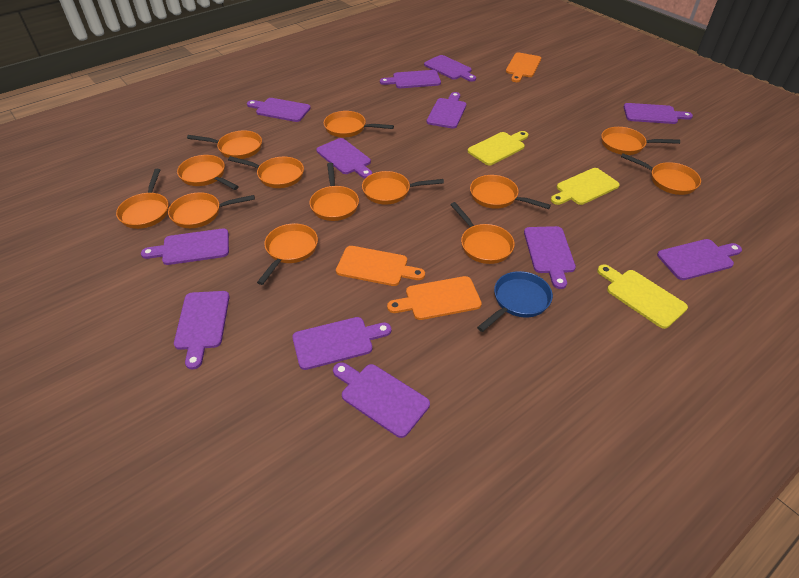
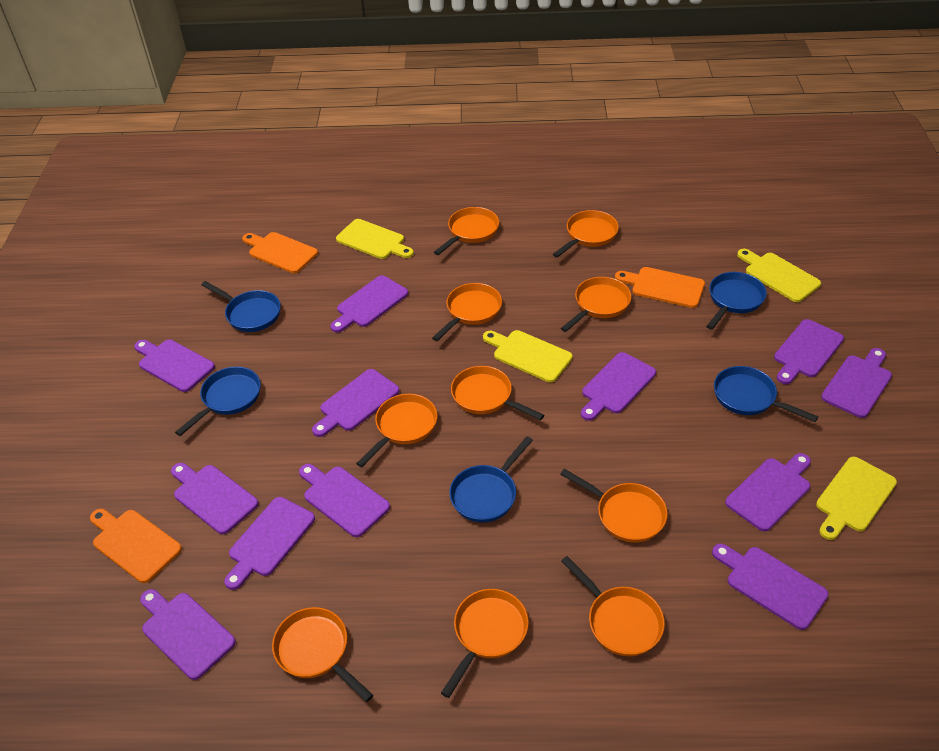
blue pan: [477,271,553,332] = 1 -> [175,367,261,436] [201,281,281,332] [449,436,533,523] [706,272,767,330] [714,366,818,422] = 5
orange pan: [116,169,169,229] [168,192,255,228] [177,155,239,190] [187,131,262,159] [228,156,304,188] [257,223,318,285] [309,163,359,221] [324,111,394,137] [362,171,444,205] [450,202,515,264] [470,175,551,209] [601,127,680,155] [621,153,701,195] = 13 -> [272,607,373,702] [356,394,437,467] [432,283,502,341] [434,207,499,255] [441,589,529,698] [451,366,544,421] [553,210,619,258] [560,469,668,543] [561,277,631,332] [561,556,665,656] = 10
yellow cutting board: [468,131,529,165] [551,168,620,205] [597,264,688,329] = 3 -> [336,219,414,259] [483,330,573,383] [737,249,821,302] [816,457,897,540] = 4

